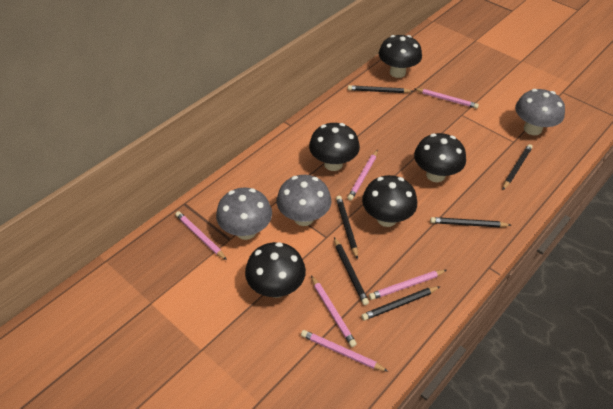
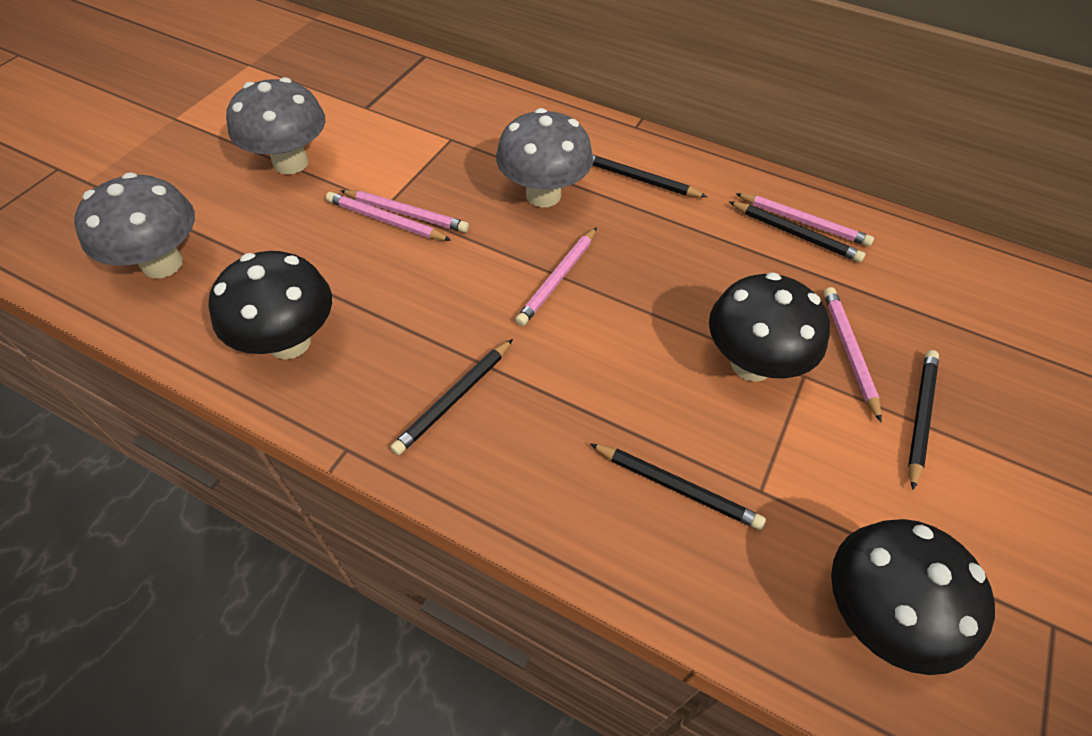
black mushroom: [245,242,306,298] [309,123,360,171] [362,175,417,227] [379,35,422,78] [414,133,466,182] = 5 -> [208,251,332,360] [709,272,830,382] [831,519,995,675] = 3
black pencil: [334,237,369,305] [336,196,358,259] [348,85,413,93] [361,286,440,320] [430,217,511,228] [503,144,533,190] = 6 -> [390,339,513,455] [590,443,766,530] [592,154,707,197] [729,201,865,262] [908,350,939,490] = 5
pink pencil: [175,211,227,260] [301,330,389,372] [311,276,357,347] [347,150,378,201] [369,270,447,300] [414,88,479,109] = 6 -> [326,192,452,241] [340,190,469,233] [515,227,597,326] [735,193,874,246] [824,287,882,422] = 5

